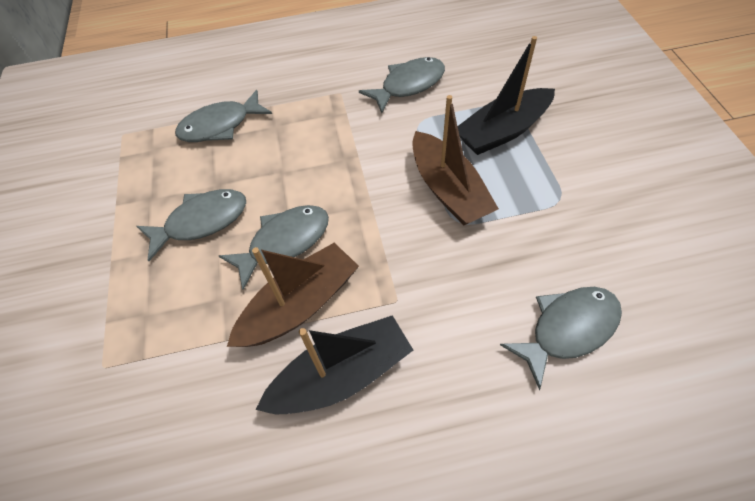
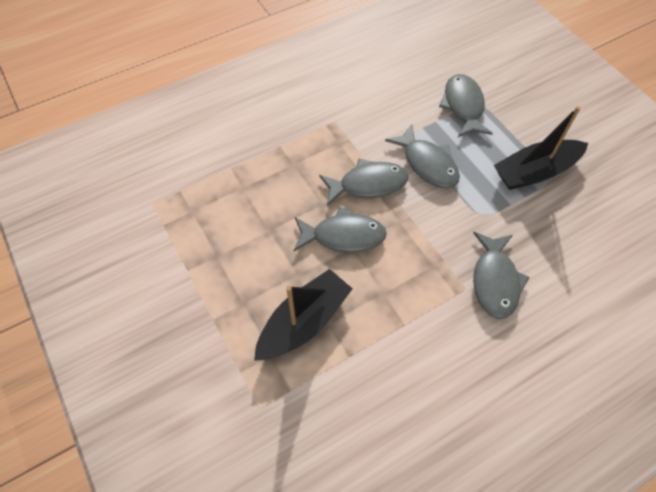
brown boat: [227,243,359,347] [412,95,499,225] = 2 -> none = 0

